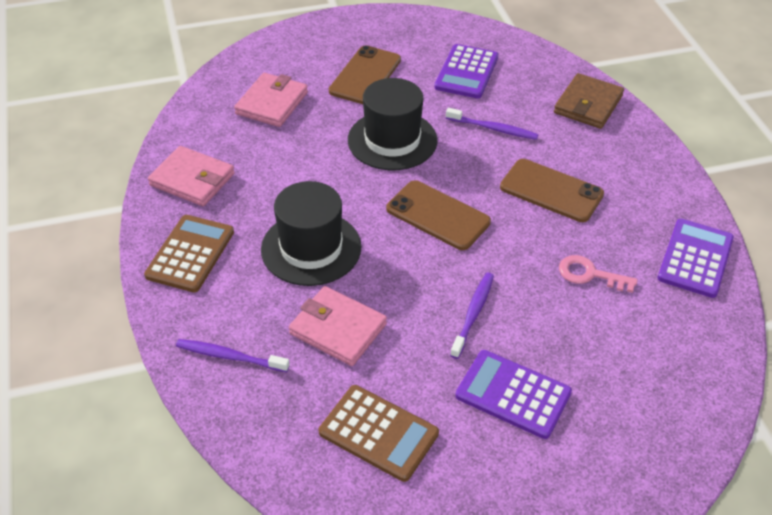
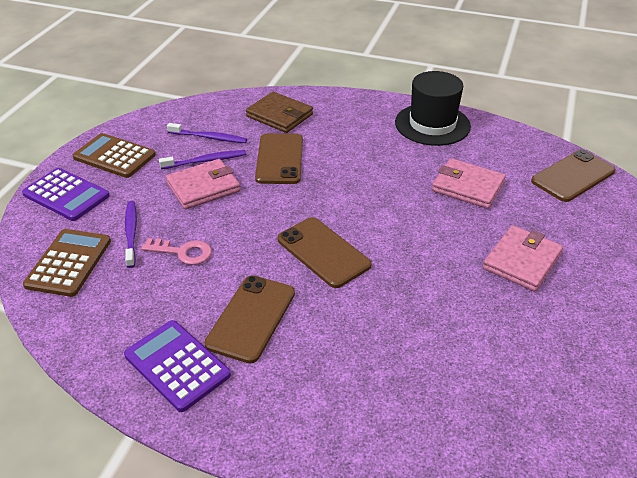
black hat: [261,181,361,286] [348,78,437,170] = 2 -> [395,71,471,146] = 1
brown phone: [329,45,401,104] [386,180,491,250] [500,159,604,222] = 3 -> [204,275,295,364] [255,133,303,184] [277,217,372,288] [531,150,616,202] = 4
purple calculator: [434,44,498,98] [455,350,572,439] [657,219,734,298] = 3 -> [22,168,110,221] [124,320,231,412] = 2

